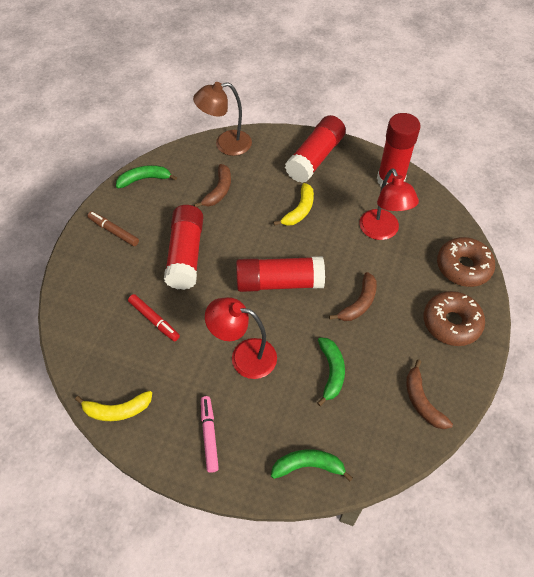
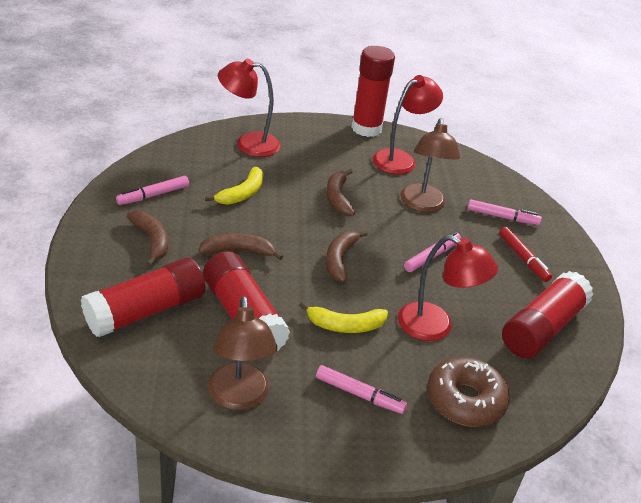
brown banana: [194,164,231,207] [329,272,377,321] [406,359,453,429] = 3 -> [126,211,168,266] [198,233,283,260] [326,169,355,216] [326,231,368,282] = 4
brown donut: [424,291,485,346] [437,237,495,287] = 2 -> [427,357,510,427] = 1
brown lamp: [193,82,252,156] = 1 -> [208,296,277,410] [400,118,460,212] = 2
brown marker: [87,211,139,246] = 1 -> none = 0
green banana: [116,165,177,189] [271,449,353,482] [317,337,345,406] = 3 -> none = 0
pink marker: [201,396,219,473] = 1 -> [116,176,189,205] [316,365,407,414] [404,232,461,272] [467,199,542,225] = 4
red lamp: [205,297,277,379] [359,168,419,240] = 2 -> [218,59,280,157] [373,75,443,174] [398,235,498,341] = 3

